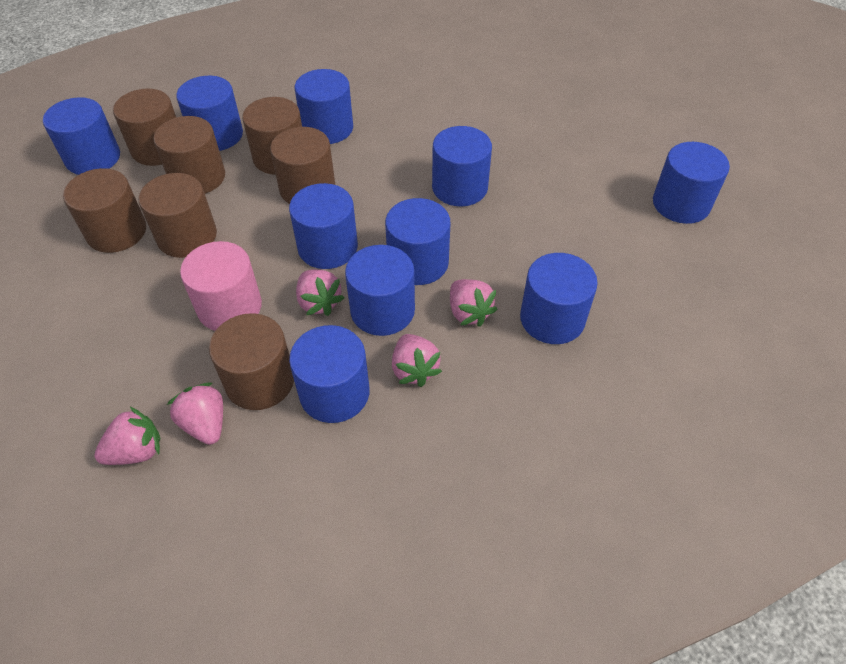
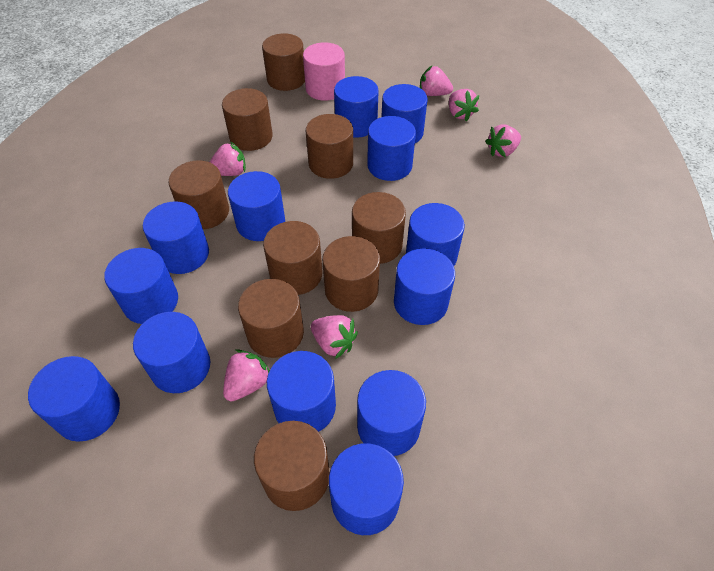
blue cylinder: [43,97,120,175] [176,76,243,151] [289,183,358,269] [289,325,369,423] [295,69,353,144] [345,245,415,336] [385,198,451,285] [432,126,492,207] [520,253,598,344] [653,142,730,224] = 10 -> [28,356,120,442] [104,248,178,324] [133,312,210,393] [143,201,209,274] [228,171,285,241] [267,351,336,432] [329,443,404,535] [334,76,379,138] [357,370,426,456] [367,116,416,181] [382,84,428,143] [394,248,455,325] [406,203,465,266] = 13
brown cylinder: [63,168,146,253] [113,89,176,166] [138,173,217,258] [153,116,225,194] [209,313,294,410] [242,97,302,175] [270,127,335,204] = 7 -> [168,160,229,229] [222,88,273,151] [238,279,304,358] [254,421,330,511] [262,33,305,91] [263,221,323,295] [306,114,353,179] [322,236,380,312] [352,192,406,264] = 9
pink strawberry: [94,407,160,465] [167,382,223,445] [296,270,344,316] [392,334,442,387] [450,279,497,327] = 5 -> [210,141,246,176] [223,349,270,401] [311,315,358,359] [420,66,453,96] [449,89,479,121] [485,124,521,157] = 6

